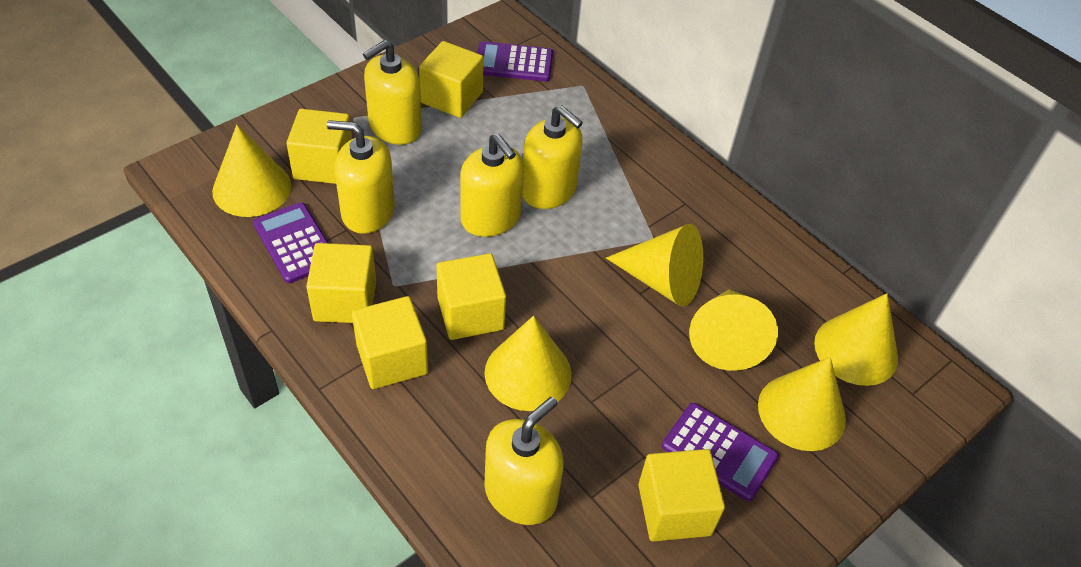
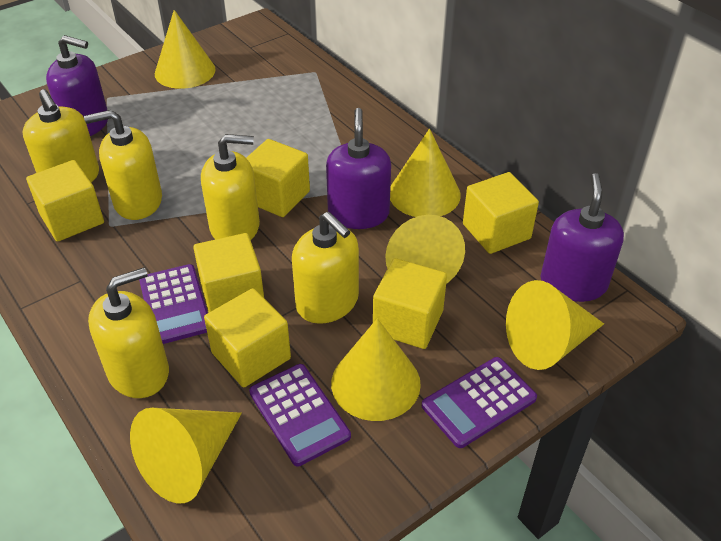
purple soap dispenser: none = 0 -> [46,35,108,136] [326,108,391,229] [540,173,624,302] = 3

